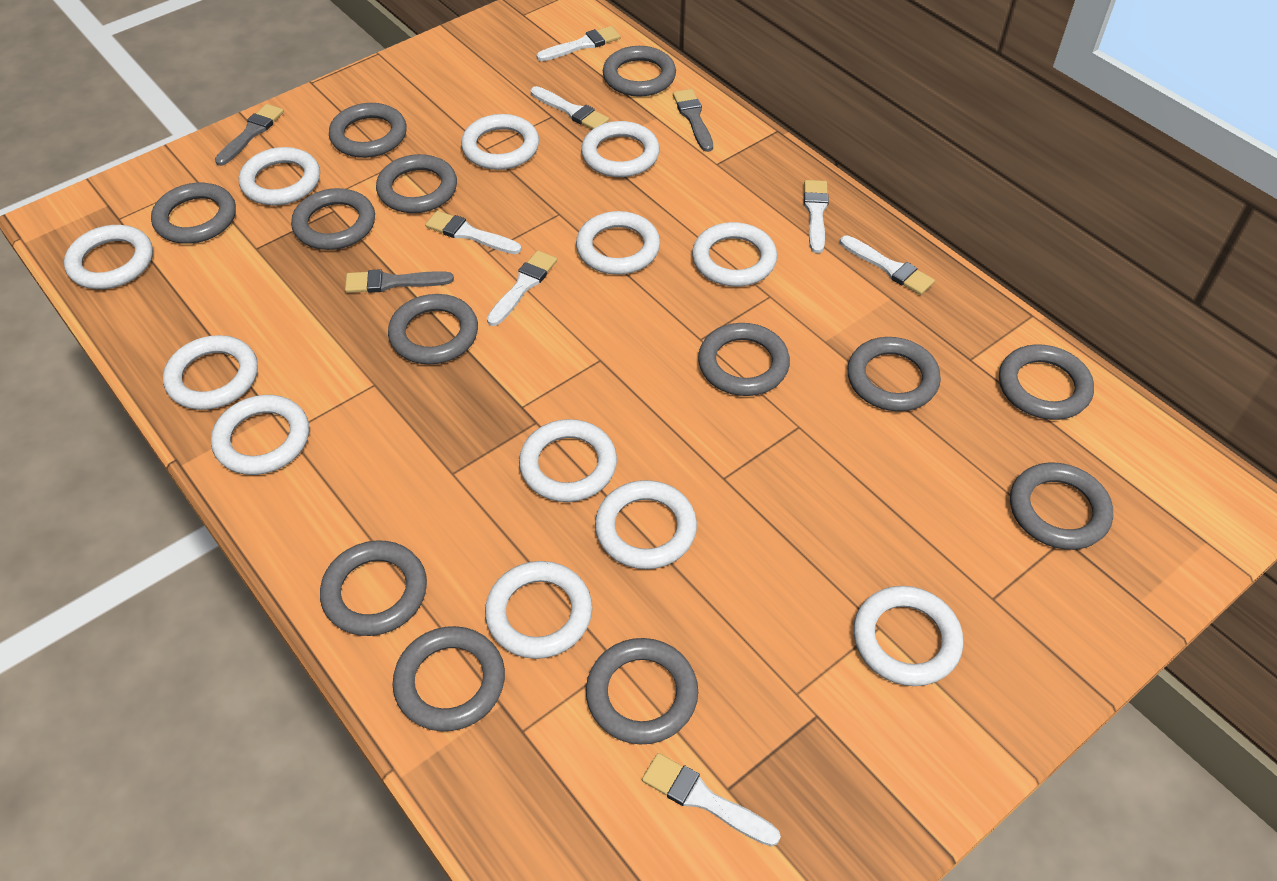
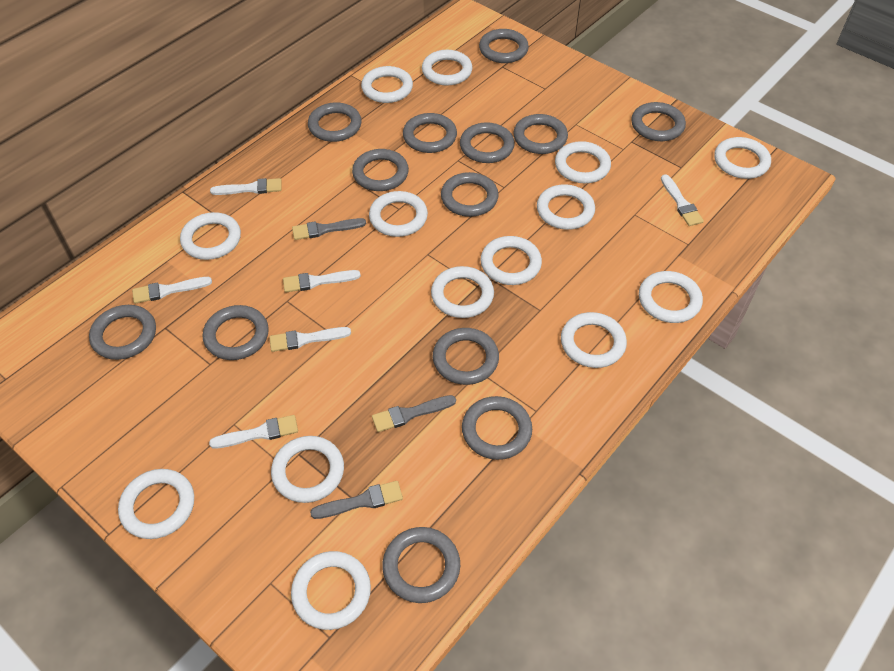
white brush: [425,211,521,254] [487,250,557,326] [531,86,609,129] [536,26,621,61] [642,753,781,846] [804,180,829,253] [840,235,935,295] = 7 -> [132,277,212,304] [209,415,298,449] [210,178,282,195] [269,327,351,352] [283,270,361,293] [661,174,704,226] = 6
white ring: [64,225,153,289] [163,335,258,410] [211,395,309,475] [239,147,320,206] [461,114,539,170] [485,561,592,659] [519,419,617,502] [576,211,660,275] [581,121,660,177] [595,480,697,569] [692,222,777,287] [853,586,963,686] = 12 -> [118,469,194,539] [180,212,241,260] [271,436,344,503] [291,551,371,630] [361,66,413,103] [369,191,428,237] [422,50,472,86] [431,266,494,318] [481,236,542,285] [537,184,595,230] [555,141,611,183] [561,312,627,368] [639,271,703,323] [714,137,771,179] = 14

